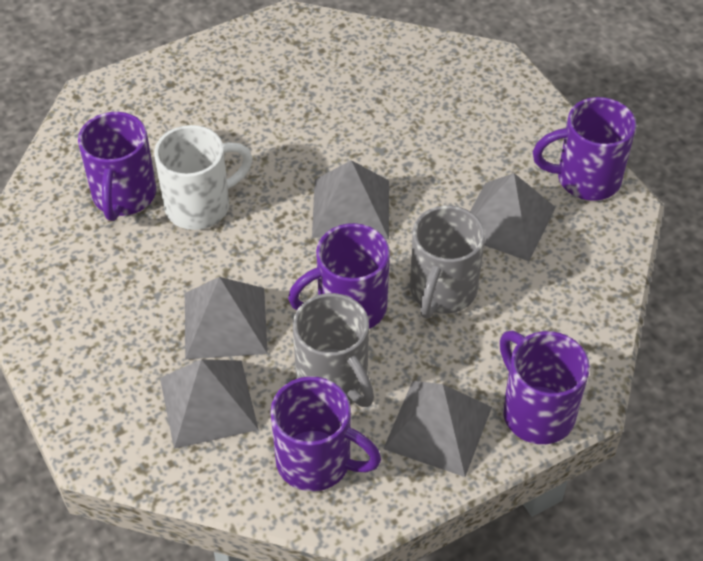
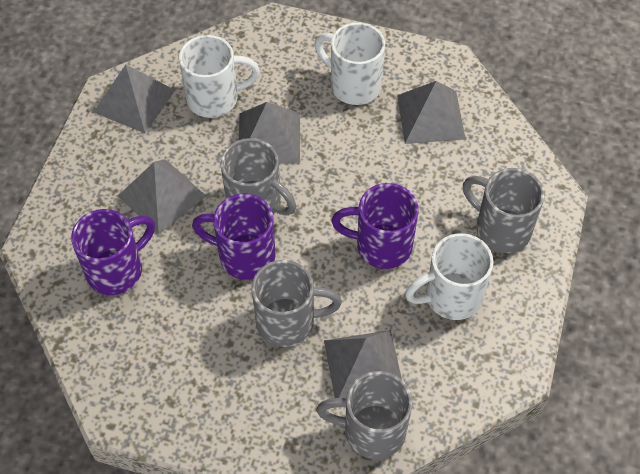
grey mug: [293,293,374,407] [410,205,485,318] = 2 -> [220,138,296,215] [251,260,342,347] [316,371,412,459] [463,168,544,253] = 4
purple mug: [78,112,156,221] [270,376,381,492] [288,223,390,329] [500,331,590,444] [533,97,636,201] = 5 -> [71,209,155,295] [192,194,276,280] [331,183,419,269] = 3
white mug: [154,125,253,230] = 1 -> [179,35,260,118] [315,22,385,105] [405,233,494,320] = 3

